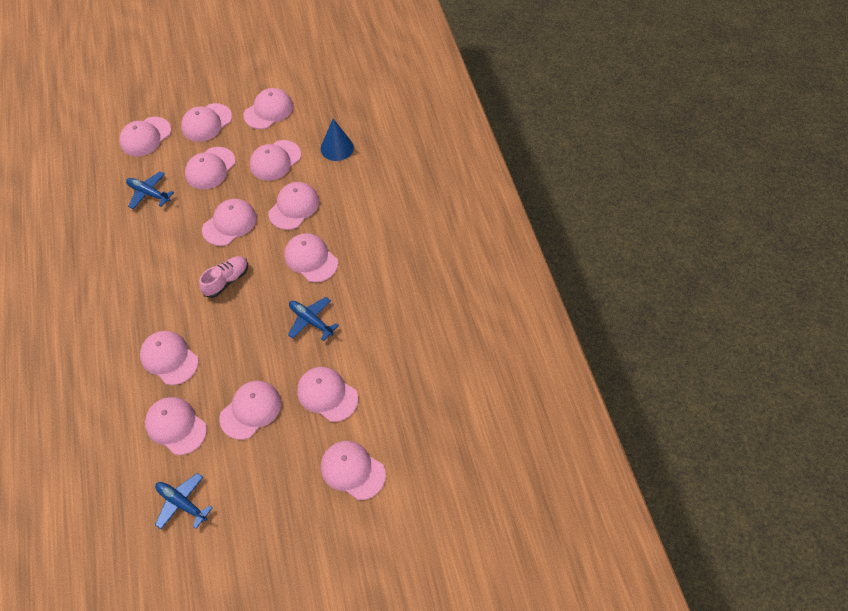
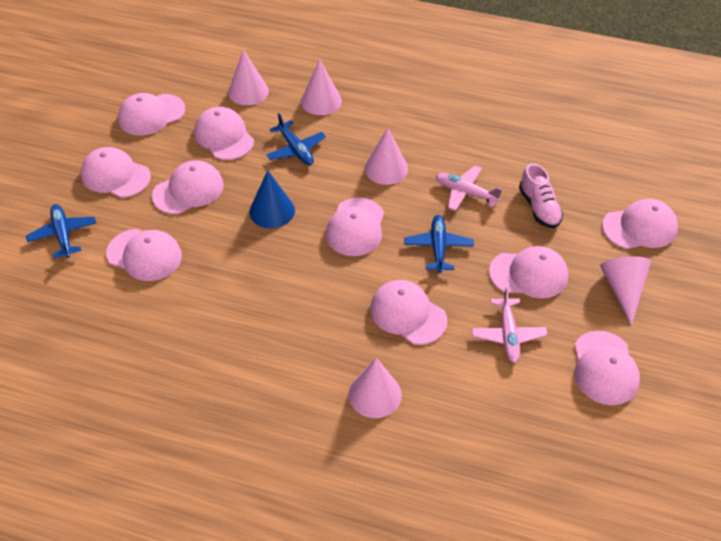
pink cap: [119,117,171,156] [140,331,198,385] [145,397,207,455] [181,103,232,142] [185,147,236,189] [202,199,257,246] [219,381,281,440] [244,88,293,129] [250,140,301,181] [269,182,319,230] [284,233,338,282] [297,367,358,422] [321,441,386,500] = 13 -> [81,147,151,198] [106,229,182,281] [118,93,185,136] [152,160,224,214] [194,107,254,160] [325,198,384,256] [370,280,447,345] [489,246,568,298] [574,331,640,405] [602,199,678,249] = 10
pink cone: none = 0 -> [228,50,269,105] [301,59,342,115] [348,358,402,418] [365,128,408,185] [600,256,651,325] = 5
pink plane: none = 0 -> [436,166,503,211] [472,287,548,363] = 2

